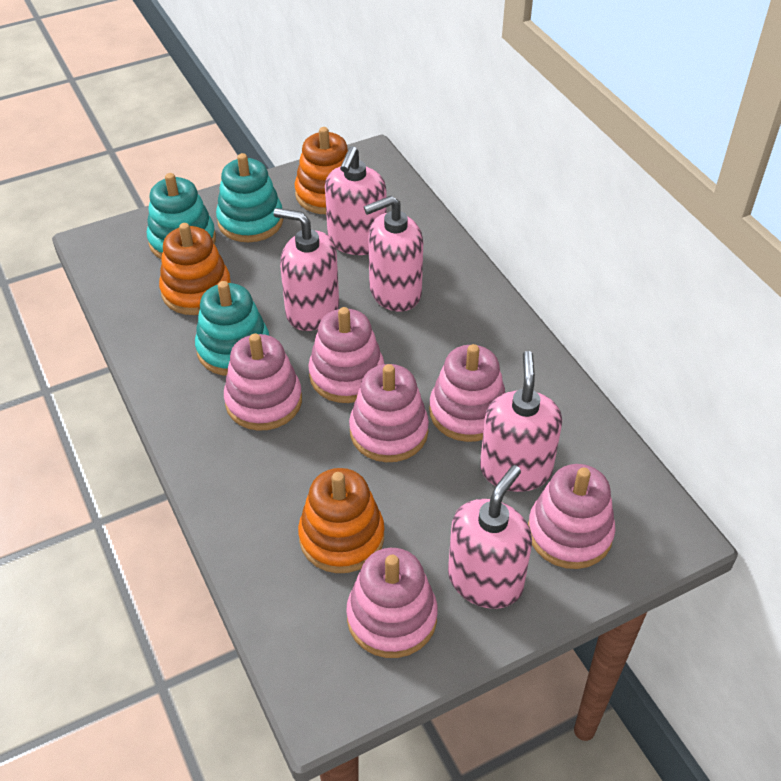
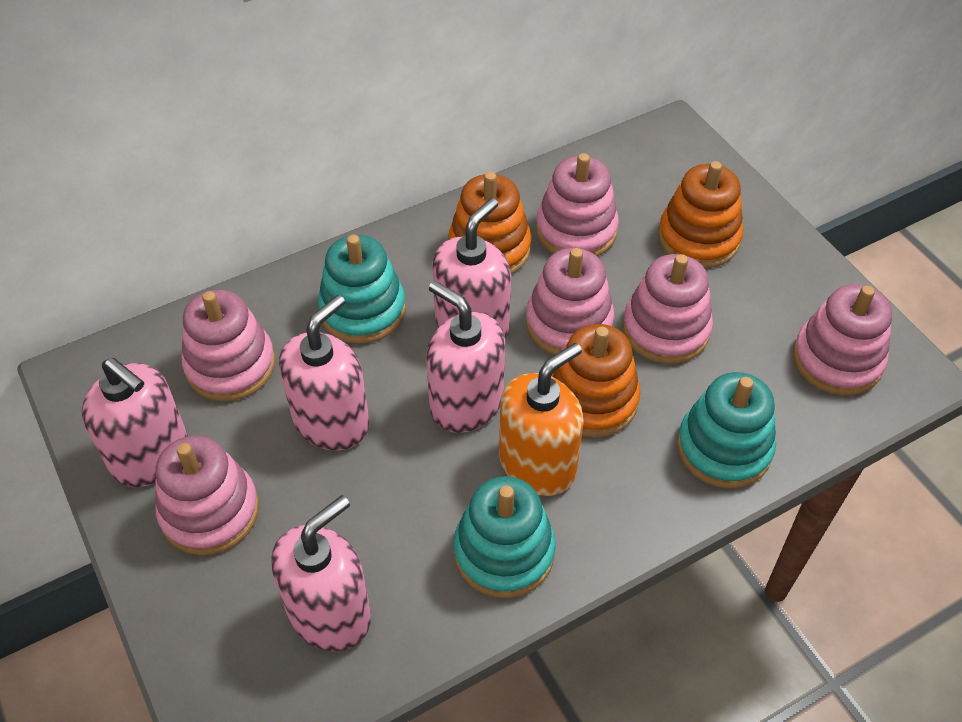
orange soap dispenser: none = 0 -> [499,343,584,496] = 1

